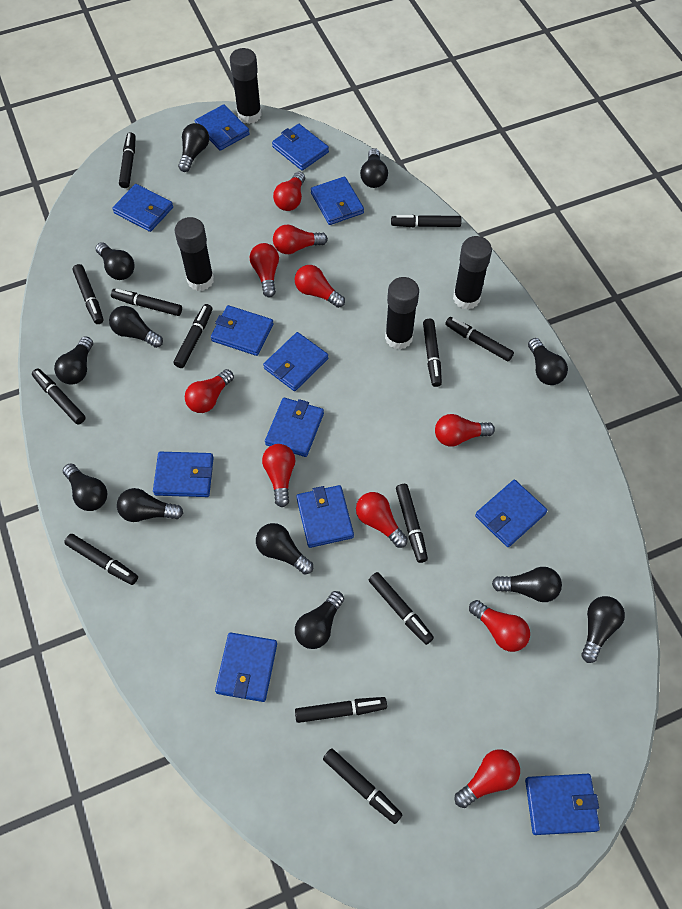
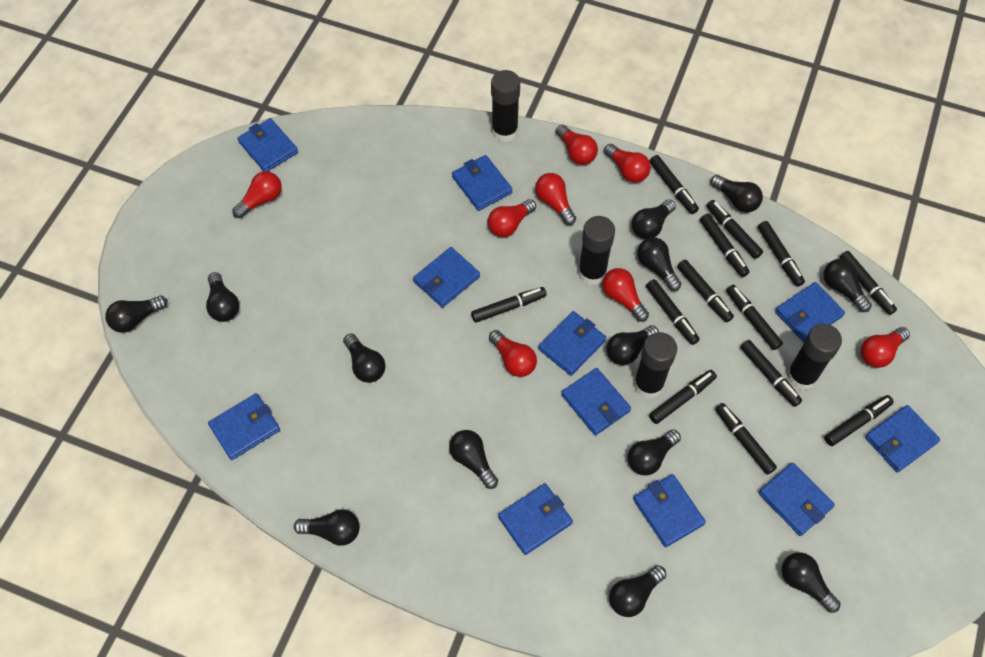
black light bulb: [54,336,93,385] [63,463,107,511] [95,242,135,280] [109,306,163,348] [117,488,183,522] [178,123,209,172] [256,523,313,575] [295,591,344,649] [360,148,388,188] [492,567,562,602] [528,338,568,385] [581,596,625,663] = 12 -> [105,296,167,333] [206,272,239,322] [294,509,360,546] [343,333,386,383] [449,430,498,489] [607,325,659,365] [609,565,667,617] [628,430,681,475] [632,199,676,239] [637,237,681,291] [710,175,763,213] [782,552,840,613] [824,259,872,312] = 13
blue wallet: [112,184,173,232] [153,452,214,497] [195,104,250,151] [211,305,274,356] [215,632,277,702] [263,332,328,391] [265,398,324,457] [272,124,329,171] [296,485,354,548] [311,177,364,225] [475,480,547,547] [525,774,600,835] = 12 -> [208,393,280,460] [238,118,298,171] [413,247,480,308] [452,155,512,211] [498,483,573,555] [538,311,606,376] [561,368,631,436] [633,474,706,547] [759,463,835,536] [775,282,845,343] [865,405,940,472] = 11
red light bulb: [185,369,234,413] [250,243,279,297] [262,444,295,507] [273,171,305,211] [273,225,328,254] [295,265,345,308] [356,492,408,548] [435,414,495,447] [455,749,520,808] [469,600,530,652] = 10 -> [232,171,282,218] [488,199,536,237] [489,330,537,377] [535,173,576,225] [556,125,598,165] [602,268,649,322] [604,144,651,183] [861,327,910,368] = 8

